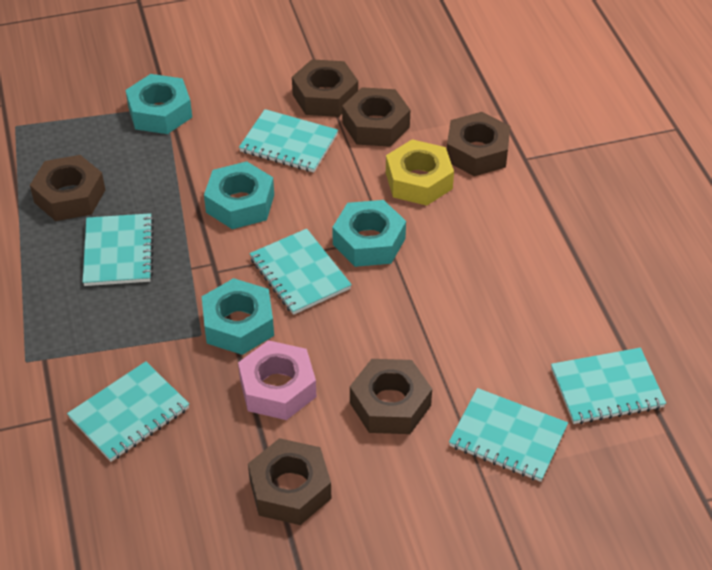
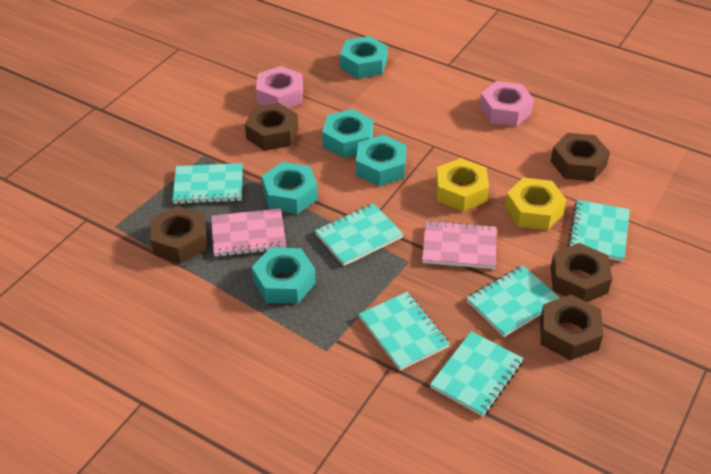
brown nut: [30,155,105,221] [248,438,331,525] [292,59,358,117] [342,87,410,147] [350,359,432,434] [447,112,510,176] = 6 -> [151,206,207,263] [245,103,298,151] [540,294,603,360] [550,133,610,181] [550,243,612,302] = 5
pink notebook: none = 0 -> [211,208,286,257] [422,220,496,269] = 2
pink nut: [238,340,316,420] = 1 -> [256,66,303,108] [479,81,534,126] = 2
turquoise nut: [125,74,192,134] [202,278,274,355] [204,161,274,229] [332,200,406,267] = 4 -> [252,248,316,304] [262,162,318,214] [322,109,373,158] [340,36,388,79] [356,135,407,186] = 5
yellow nut: [386,139,454,206] = 1 -> [436,158,489,212] [505,178,566,230] = 2

